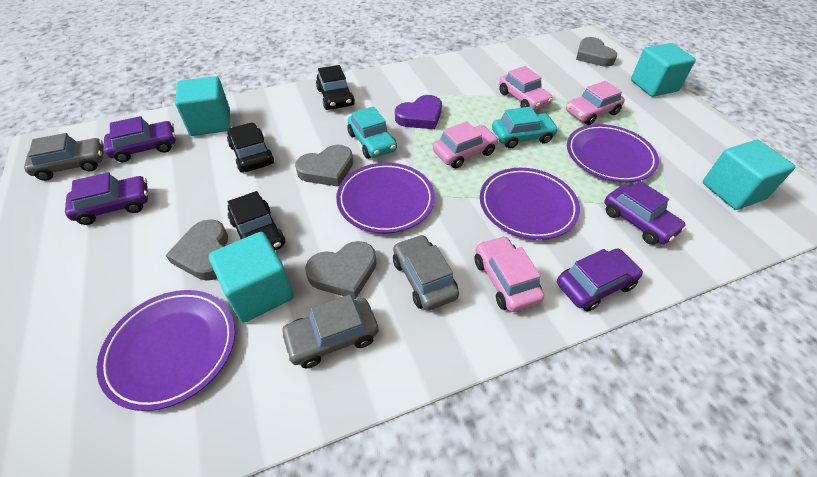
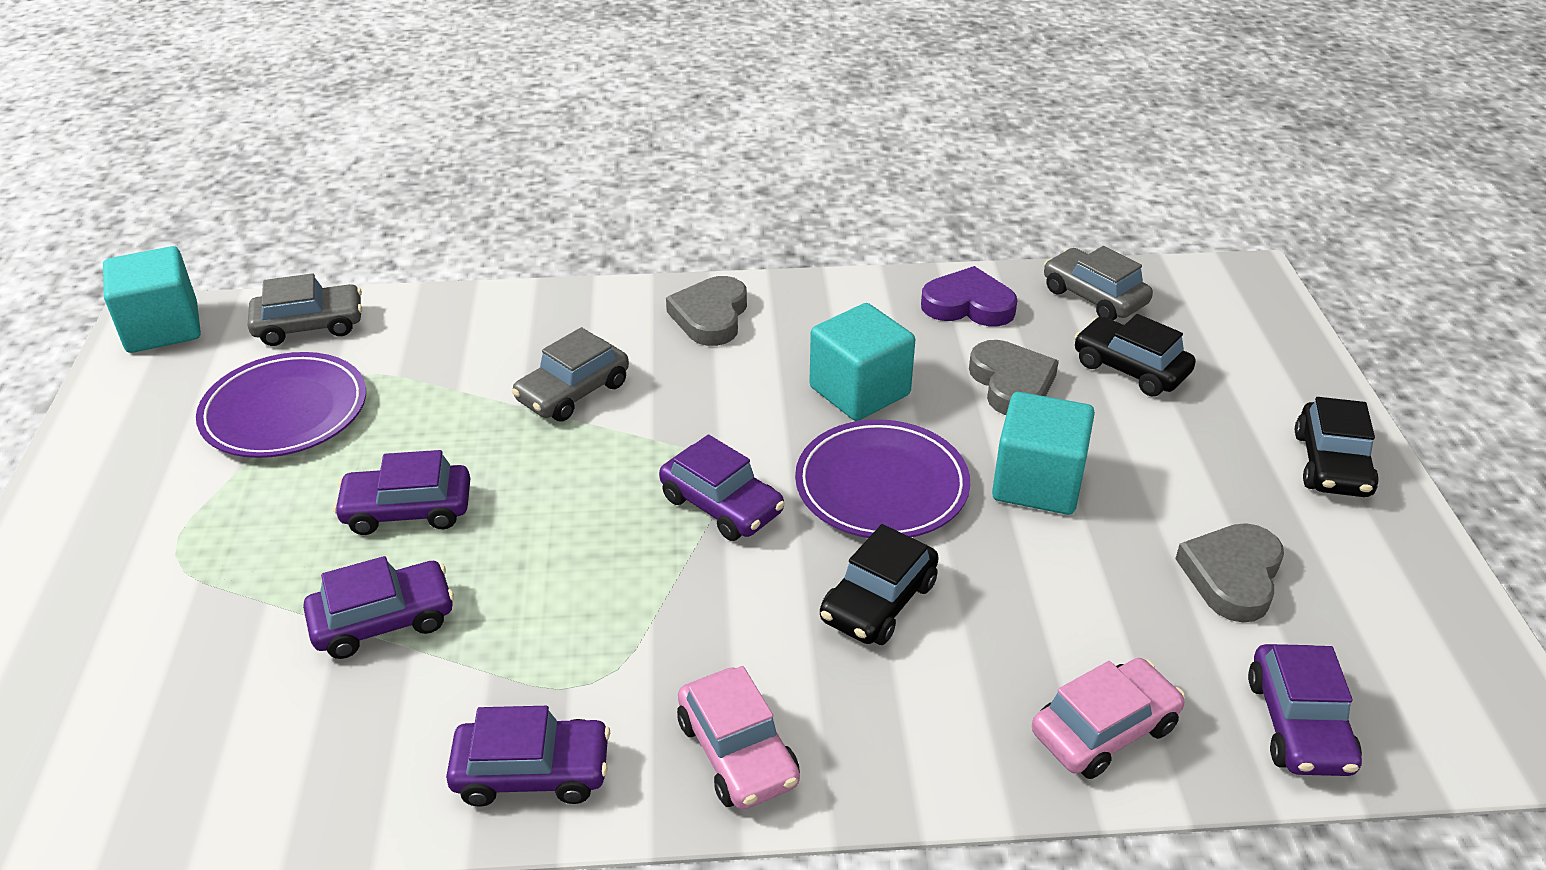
grey heart: [166,219,228,281] [295,145,353,187] [305,241,376,300] [576,37,617,67] = 4 -> [666,276,747,346] [969,340,1059,415] [1175,523,1284,622] = 3
pink car: [433,121,499,168] [474,236,544,312] [499,66,553,110] [566,81,625,125] = 4 -> [677,666,800,809] [1032,658,1185,779] = 2
purple car: [65,172,148,225] [104,116,176,162] [557,248,643,311] [604,181,686,245] = 4 -> [303,556,454,659] [333,450,470,535] [446,706,610,807] [659,434,785,541] [1248,644,1362,776] = 5
purple plate: [97,290,235,411] [336,163,435,233] [480,168,580,240] [567,124,659,182] = 4 -> [196,352,366,458] [795,419,970,538] = 2
turquoise car: [347,106,397,159] [492,107,558,148] = 2 -> none = 0
turquoise cube: [175,76,230,136] [209,232,294,323] [631,43,696,97] [703,140,795,210] = 4 -> [103,246,201,353] [809,303,915,421] [992,392,1095,515] = 3

